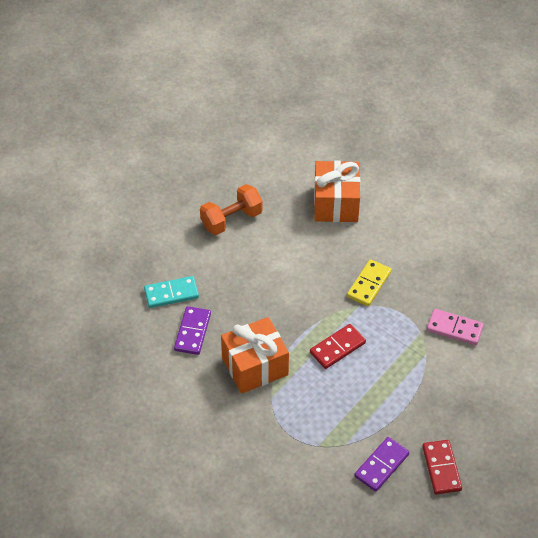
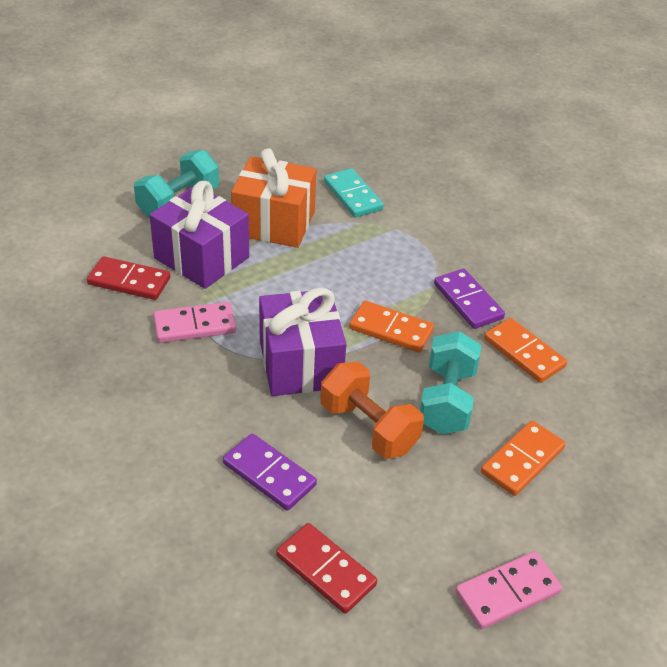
orange domino: none = 0 -> [349,301,434,353] [481,420,566,496] [484,318,567,383] = 3
orange gift: [221,317,289,394] [314,161,360,222] = 2 -> [231,148,316,248] = 1
pink domino: [427,309,484,345] = 1 -> [153,302,236,343] [455,551,562,629] = 2
purple gift: none = 0 -> [150,181,249,289] [259,287,346,396] = 2
turquoise dumbbell: none = 0 -> [134,150,219,218] [420,331,481,434] = 2
yellow domino: [347,259,392,306] = 1 -> none = 0

